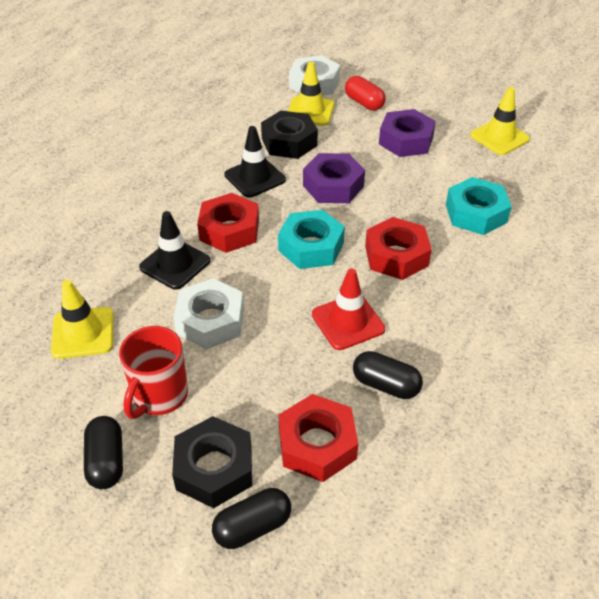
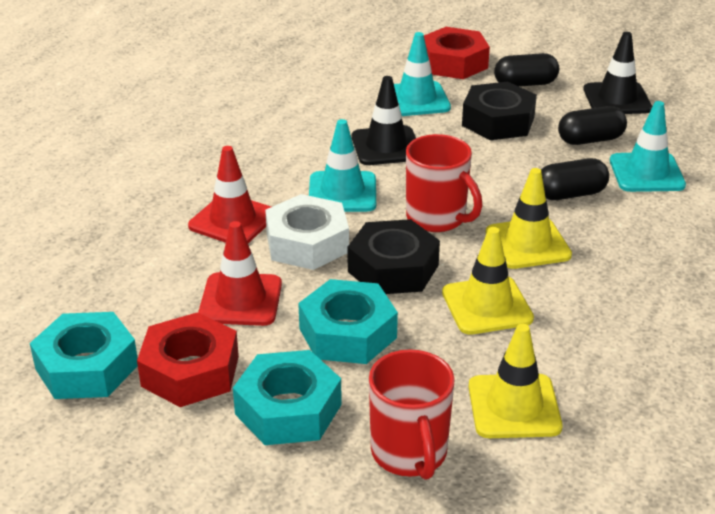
purple nut: [303,153,365,203] [379,109,436,157] = 2 -> none = 0
red capsule: [345,76,386,111] = 1 -> none = 0
red mug: [119,326,188,419] = 1 -> [369,349,455,480] [406,134,482,232] = 2
red nut: [197,193,259,253] [279,394,358,482] [365,217,432,280] = 3 -> [137,312,239,407] [424,27,490,79] = 2
red traffic cone: [312,269,385,350] = 1 -> [188,146,271,243] [198,221,282,326] = 2
turquoise nut: [278,210,345,269] [446,177,512,235] = 2 -> [30,312,138,399] [233,350,342,445] [298,279,398,364] = 3
turquoise traffic cone: none = 0 -> [309,119,376,212] [394,32,451,116] [610,101,686,192] = 3
white nut: [173,278,244,349] [289,55,340,96] = 2 -> [265,194,349,270] = 1

